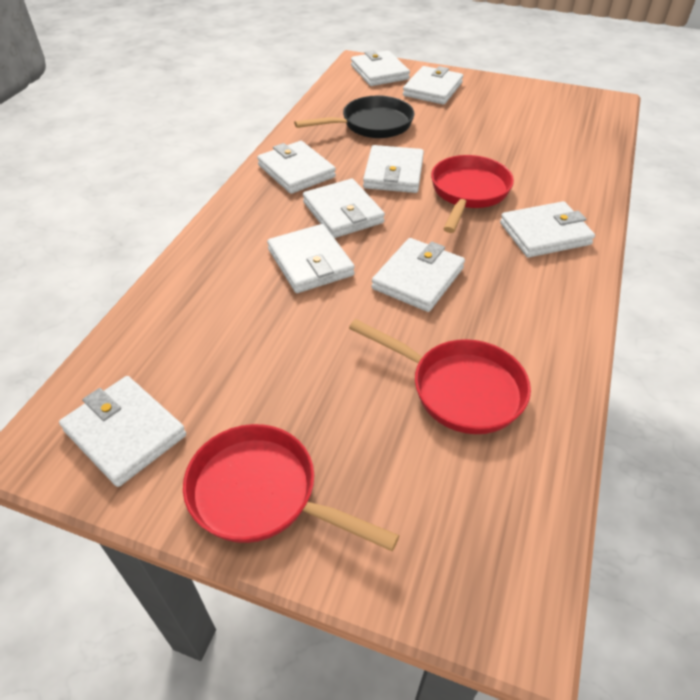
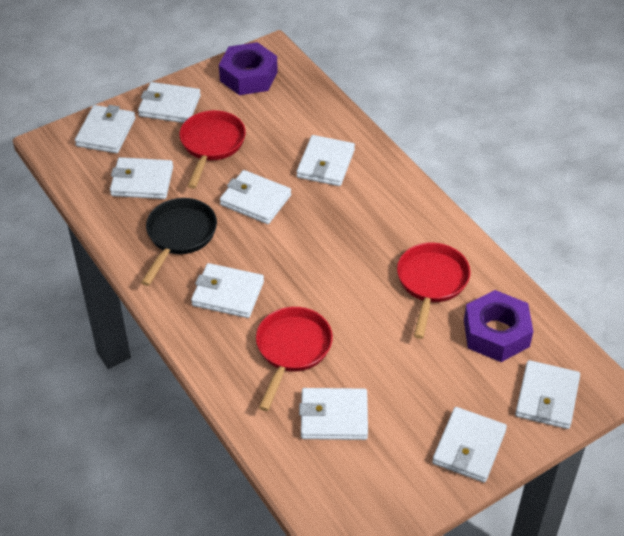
purple nut: none = 0 -> [219,42,278,95] [464,290,533,362] = 2

